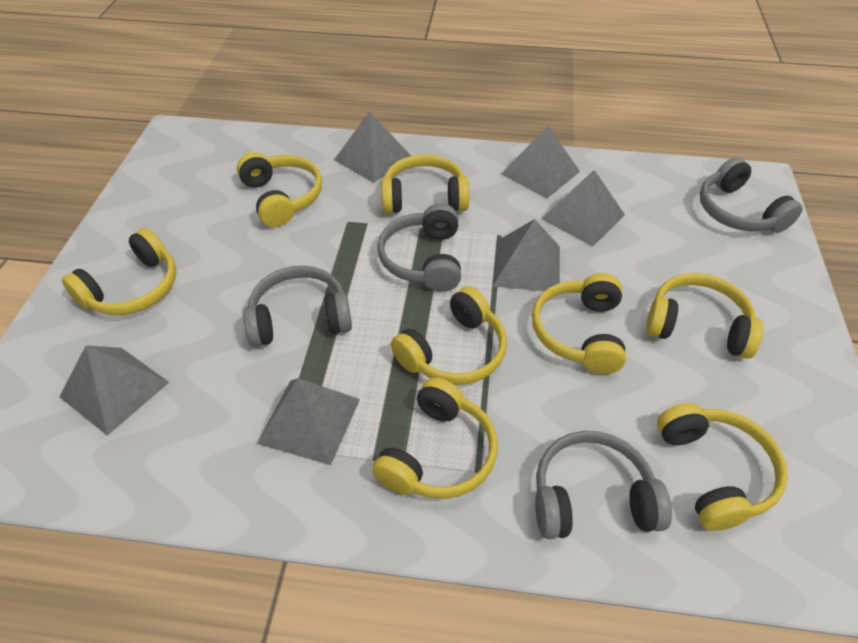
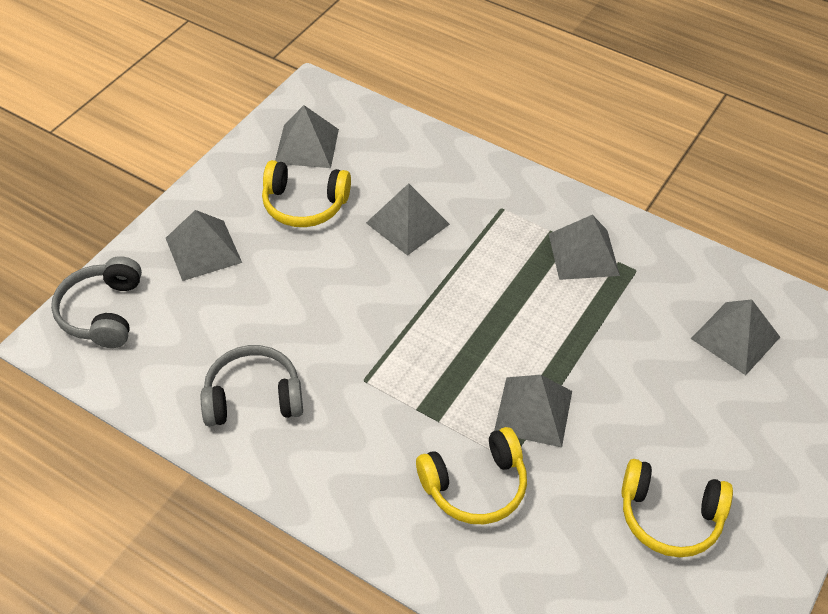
grey headphones: [243,266,352,347] [377,203,461,292] [535,431,672,539] [700,157,803,233] = 4 -> [51,256,142,348] [201,345,303,427] = 2
yellow headphones: [62,228,176,315] [237,152,322,227] [372,377,498,499] [381,154,470,213] [391,287,507,385] [532,273,626,374] [646,273,763,359] [657,403,788,531] = 8 -> [262,160,351,227] [416,427,527,524] [621,459,733,557] = 3

